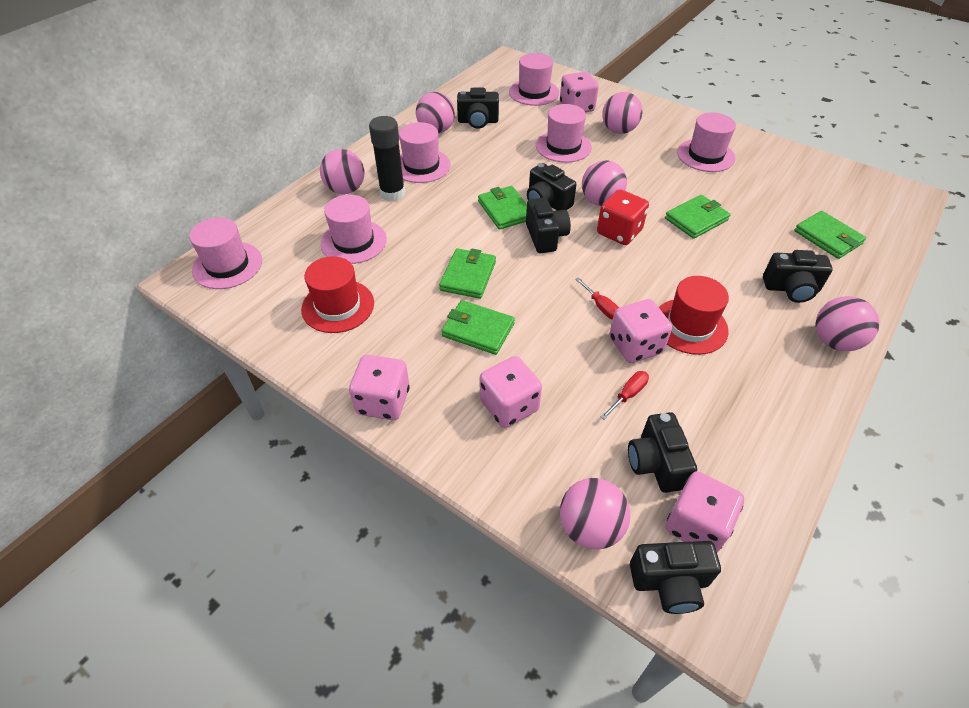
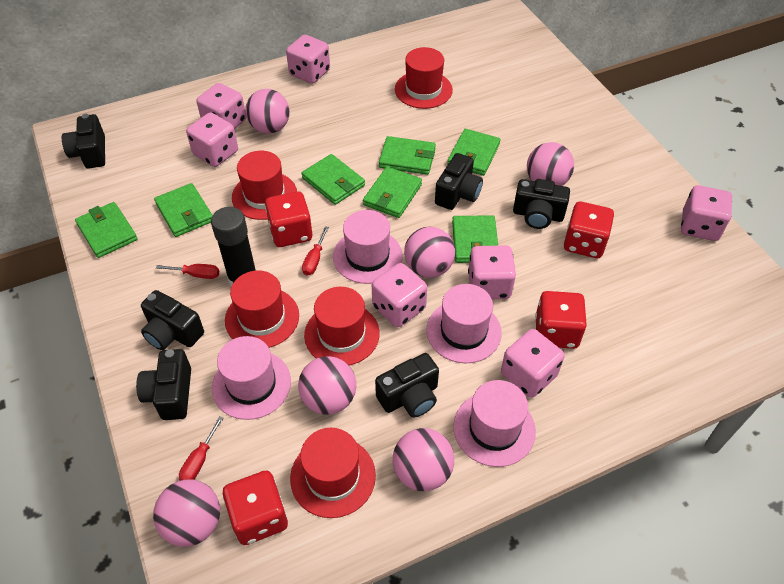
green wallet: [439,248,496,299] [441,300,515,355] [478,186,527,230] [665,195,730,239] [794,211,866,259] = 5 -> [75,202,138,258] [154,183,213,237] [302,154,365,205] [363,166,422,218] [379,136,436,175] [447,129,501,176] [452,216,498,263] = 7
pink dice: [349,355,410,420] [480,356,542,428] [560,72,599,113] [609,299,672,363] [666,471,744,553] = 5 -> [186,113,238,167] [197,83,246,129] [286,35,330,84] [372,263,427,327] [468,245,516,299] [501,329,564,398] [681,185,732,241] = 7
pink hat: [189,217,262,289] [320,195,387,264] [399,122,451,183] [509,53,559,106] [536,104,592,163] [677,112,736,172] = 6 -> [212,336,291,420] [333,210,403,284] [426,284,502,363] [453,380,536,467] = 4
red dice: [597,189,649,245] = 1 -> [223,471,288,545] [265,191,313,247] [535,291,587,349] [564,201,614,258] = 4
red hat: [301,256,374,333] [659,276,729,355] = 2 -> [225,271,299,348] [232,151,297,220] [290,428,376,518] [304,287,380,365] [395,47,453,109] = 5
red screwdriver: [576,277,619,320] [601,371,649,420] = 2 -> [156,264,219,279] [179,416,223,481] [302,226,329,276] = 3

